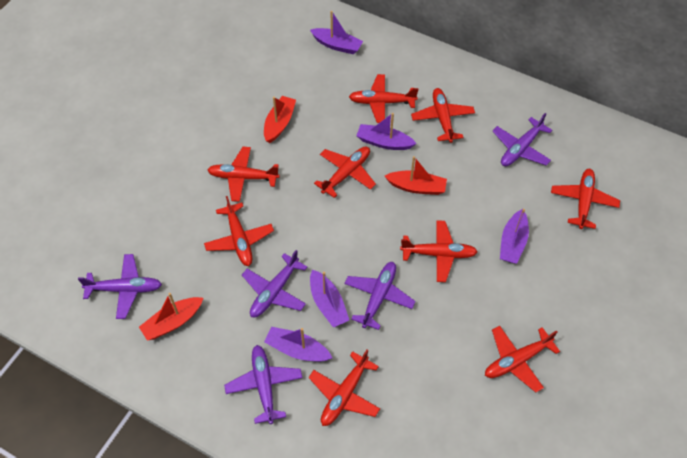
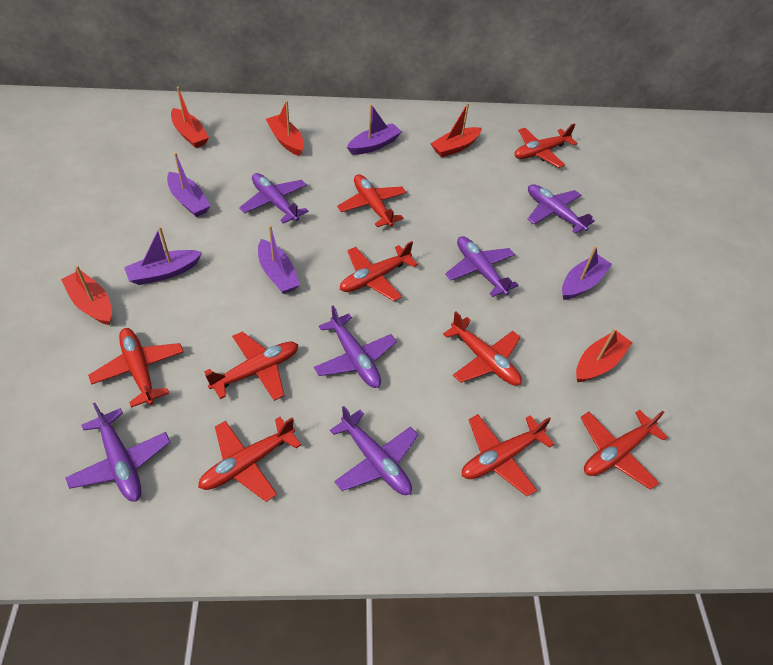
purple plane: [78,254,162,319] [224,345,302,424] [242,250,307,317] [344,262,416,330] [493,113,552,166] = 5 -> [65,403,170,502] [239,173,308,224] [314,306,397,388] [330,406,418,495] [445,236,519,297] [528,184,595,234] = 6
red boat: [139,293,203,341] [264,96,296,143] [385,156,447,195] = 3 -> [61,265,112,325] [171,87,209,148] [266,100,304,156] [430,103,482,157] [576,328,632,382] = 5

